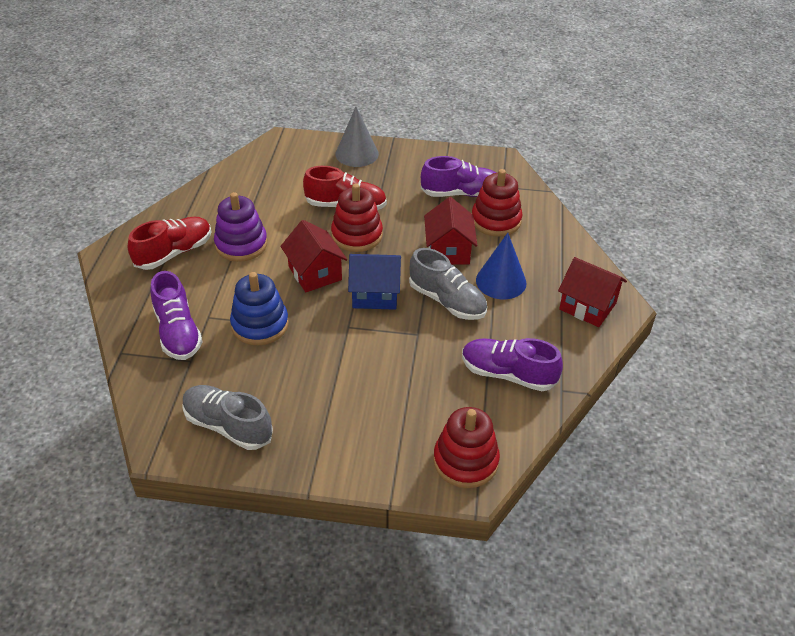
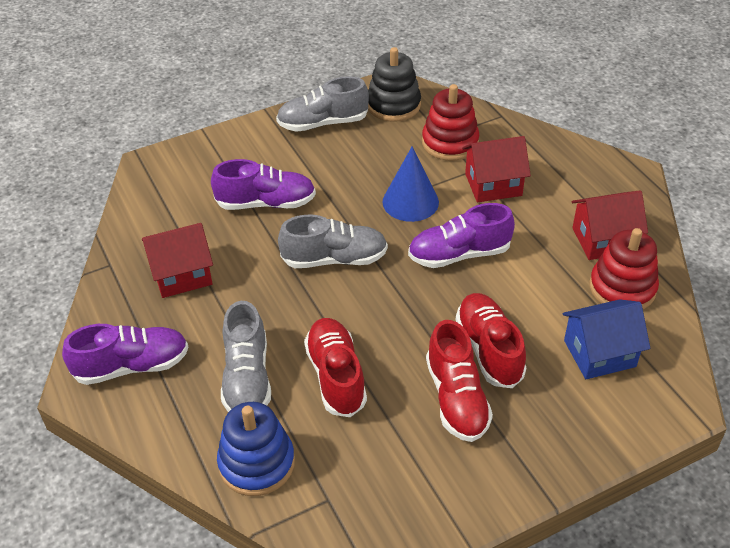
black stacking toy: none = 0 -> [368,47,421,122] = 1
grey cone: [335,107,379,167] = 1 -> none = 0
grey shoe: [183,385,273,450] [409,248,487,320] = 2 -> [221,301,271,412] [276,76,369,132] [278,215,388,268] = 3
purple stacking toy: [214,192,267,262] = 1 -> none = 0
red shoe: [128,217,211,270] [303,166,387,210] = 2 -> [304,318,367,417] [426,320,493,442] [456,293,527,388] = 3
red stacking toy: [331,183,383,252] [433,407,500,488] [472,169,523,237] = 3 -> [422,84,479,161] [590,228,659,309] = 2

